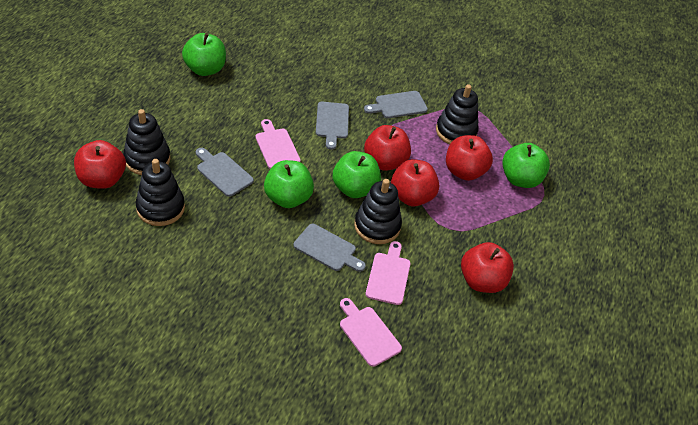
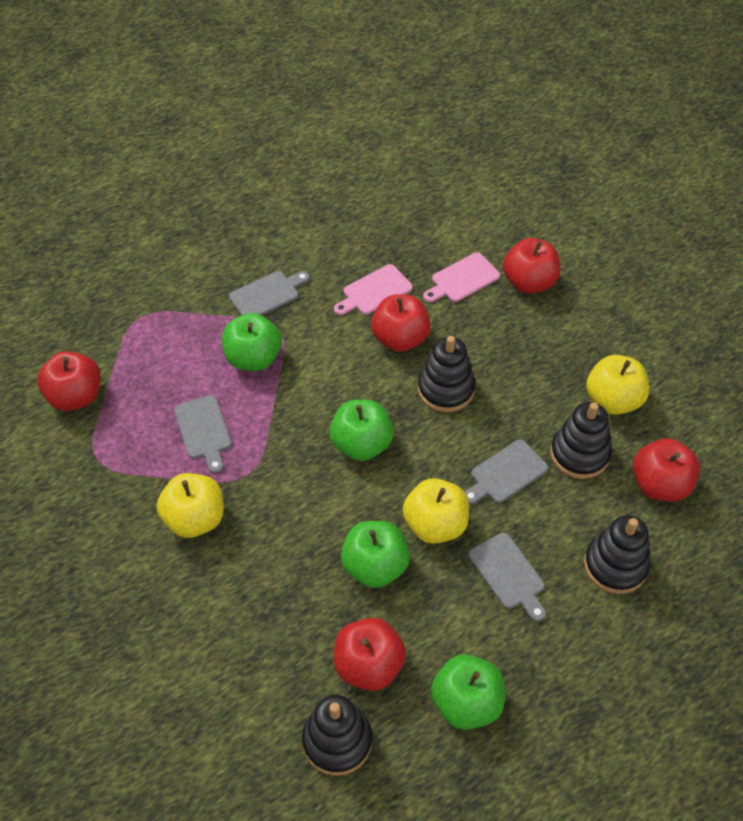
pink cutting board: [256,119,301,169] [340,298,402,367] [366,241,411,305] = 3 -> [334,264,412,315] [423,252,500,302] = 2
yellow apple: none = 0 -> [157,473,224,538] [403,478,469,544] [586,355,649,415] = 3

